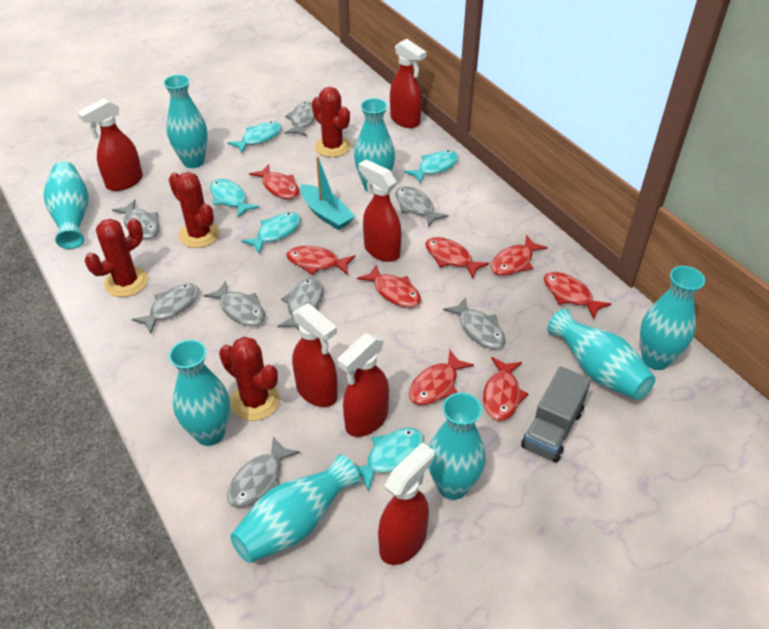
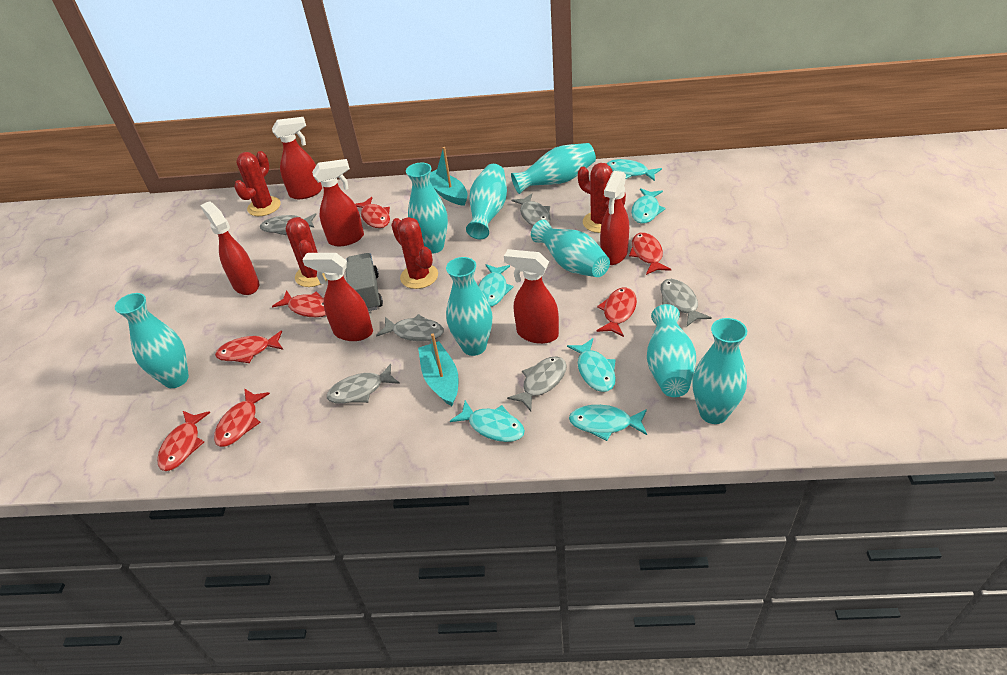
grey fish: [112,199,159,239] [131,284,199,334] [204,281,265,326] [227,436,300,508] [277,278,323,329] [285,102,315,136] [395,186,448,227] [443,297,505,349] = 8 -> [260,213,317,235] [327,364,400,404] [376,314,444,341] [507,356,567,411] [512,194,551,226] [660,279,712,326] = 6
red fish: [249,164,299,199] [286,246,355,275] [357,265,421,308] [409,350,474,405] [426,237,489,279] [483,357,528,421] [491,235,548,276] [544,272,611,319] = 8 -> [157,411,210,471] [214,388,270,447] [215,330,283,363] [272,290,326,317] [355,197,390,228] [597,288,637,337] [629,233,671,275] = 7
turquoise boat: [300,156,355,230] = 1 -> [418,333,459,406] [430,147,468,206] = 2
turquoise fish: [210,179,259,218] [227,122,281,153] [241,212,301,254] [356,428,424,491] [404,150,459,184] = 5 -> [450,400,525,442] [479,264,514,307] [567,338,616,392] [569,405,647,441] [607,159,662,181] [631,188,666,224] = 6

